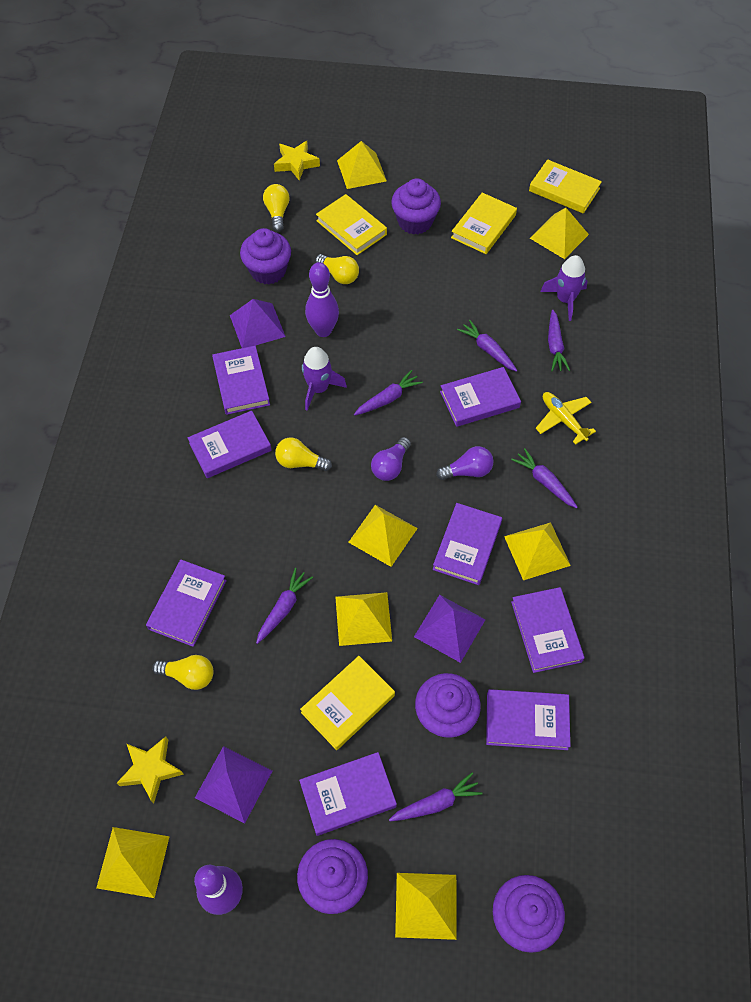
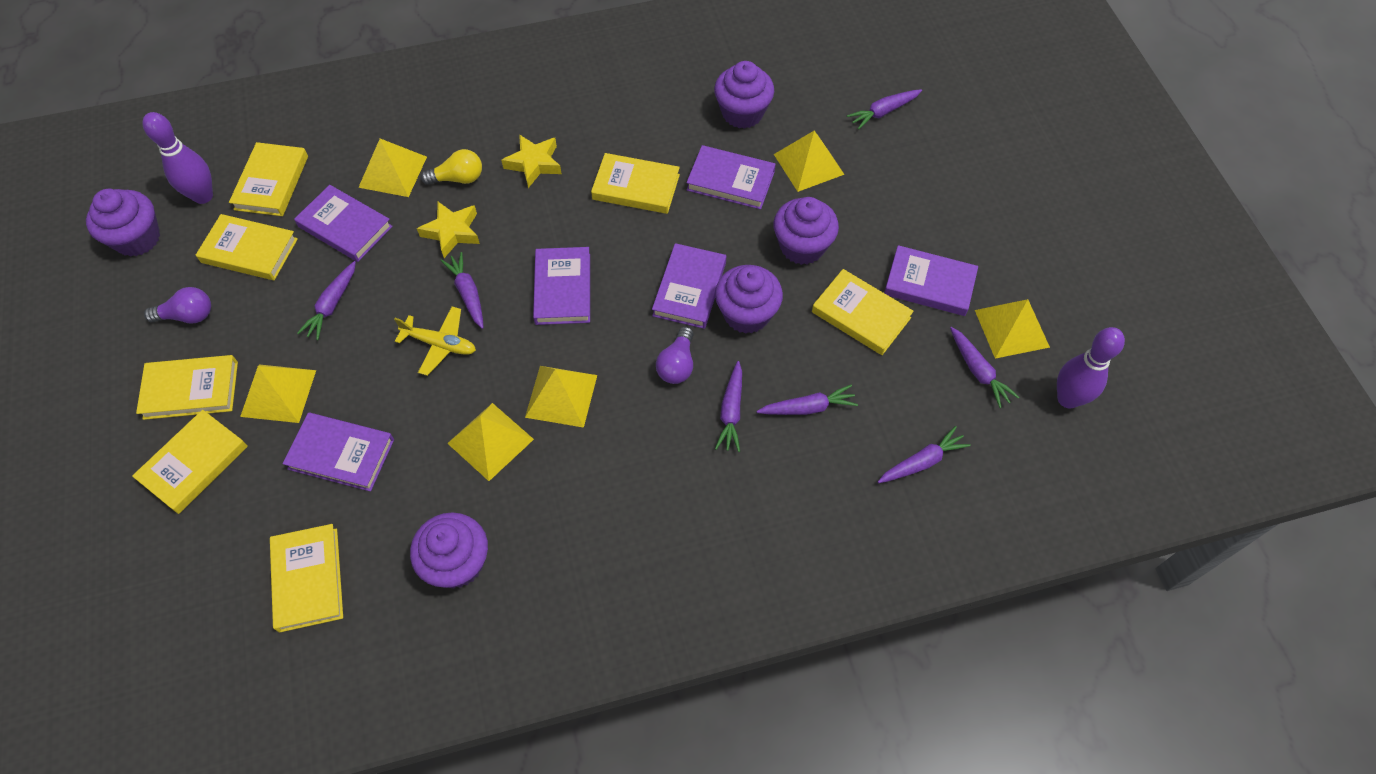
purple book: [146,560,227,647] [188,411,272,478] [212,346,270,415] [299,752,397,836] [433,503,502,585] [440,367,521,427] [486,689,571,750] [511,587,585,673] = 8 -> [283,413,394,492] [294,185,393,262] [533,247,590,325] [652,243,726,329] [686,145,776,210] [884,245,978,316] = 6
purple carrot: [256,568,313,644] [354,370,423,416] [389,772,482,821] [457,320,517,372] [511,448,578,508] [548,309,570,372] = 6 -> [297,261,356,340] [440,252,484,329] [715,361,742,452] [757,384,858,415] [847,89,922,130] [878,426,971,483] [950,327,1019,408] = 7
purple pyramid: [195,746,272,823] [230,299,286,348] [414,595,486,663] = 3 -> none = 0
purple rocket: [302,347,347,410] [540,255,588,321] = 2 -> none = 0
yellow book: [300,656,395,750] [316,194,387,255] [451,193,517,254] [529,159,602,214] = 4 -> [132,410,248,514] [136,355,238,420] [196,214,298,280] [229,142,308,216] [270,524,343,633] [591,153,680,214] [812,269,914,355] = 7
yellow light bulb: [152,655,213,690] [263,184,290,232] [275,438,332,471] [315,254,359,284] = 4 -> [421,149,482,185] = 1
yellow pyramid: [96,827,170,898] [335,592,392,646] [337,141,387,189] [348,505,418,567] [395,873,457,940] [504,522,571,580] [530,208,589,259] = 7 -> [240,364,316,423] [358,139,427,197] [447,403,534,481] [525,366,597,428] [774,131,845,192] [975,299,1050,359] = 6

